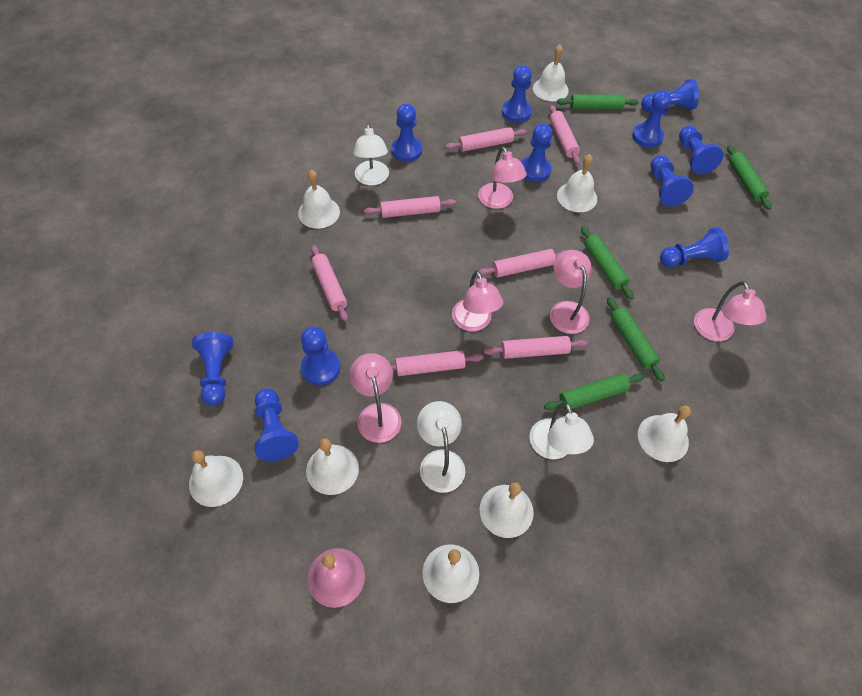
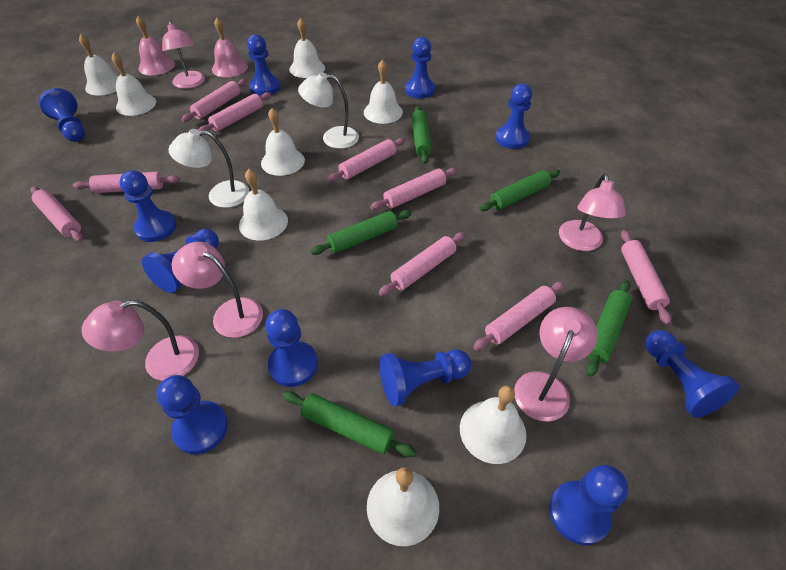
pink bell: [308,548,365,608] = 1 -> [136,16,175,75] [212,18,248,77] = 2
pink rolling pin: [311,245,348,322] [364,196,456,218] [391,350,484,376] [445,127,527,152] [479,249,566,277] [483,336,588,359] [549,105,580,165] = 7 -> [31,186,83,242] [73,172,180,193] [181,79,247,122] [198,92,271,132] [327,138,406,182] [370,168,457,210] [379,232,466,296] [473,281,565,350] [621,230,671,325] = 9
white lamp: [353,123,389,185] [417,401,465,493] [529,402,594,459] = 3 -> [168,129,249,208] [298,72,359,149] = 2

